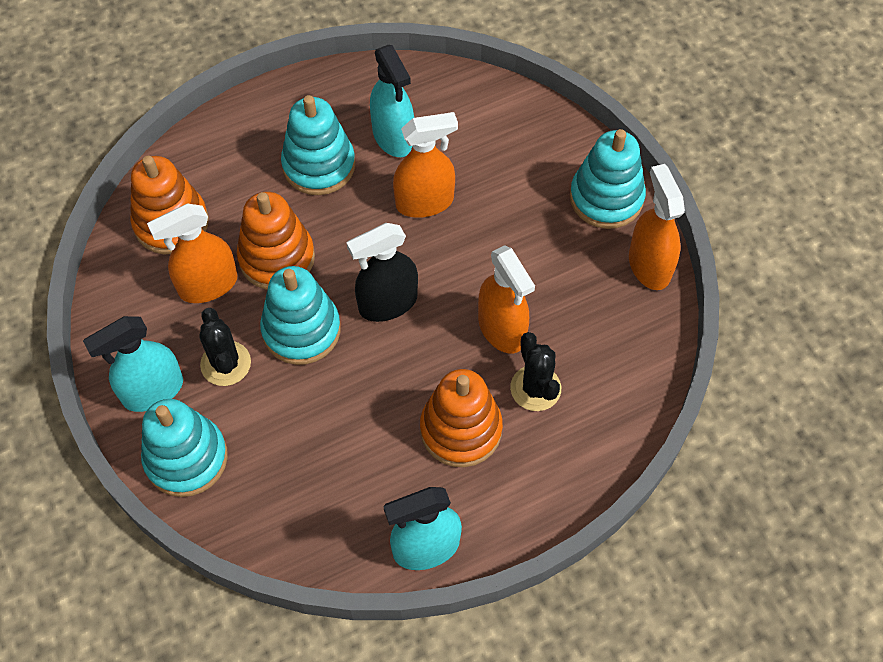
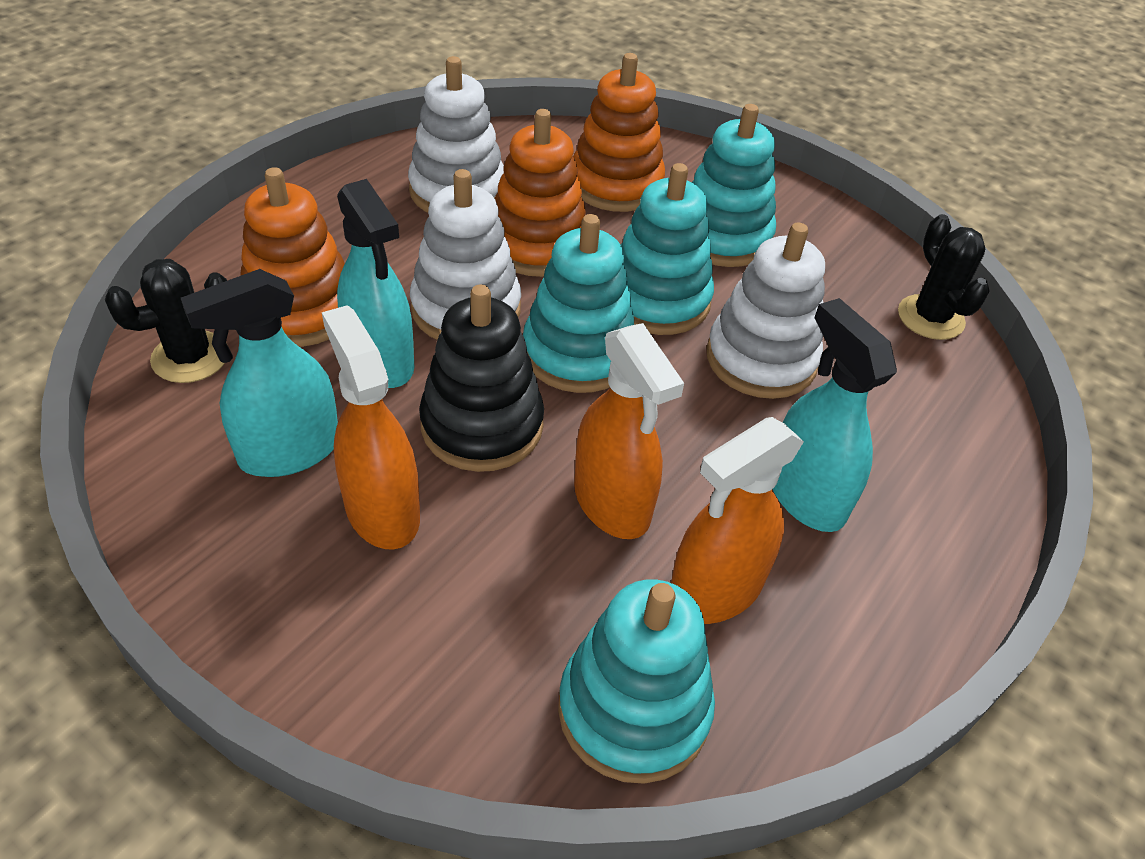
black spray bottle: [347,223,418,322] = 1 -> none = 0
black stacking toy: none = 0 -> [419,284,544,472] = 1
orange spray bottle: [147,203,238,303] [393,112,458,218] [478,245,535,353] [629,164,685,290] = 4 -> [322,305,420,549] [574,323,684,539] [671,417,804,624] = 3
white stacking toy: none = 0 -> [408,56,504,213] [410,169,521,340] [707,223,825,399] = 3

